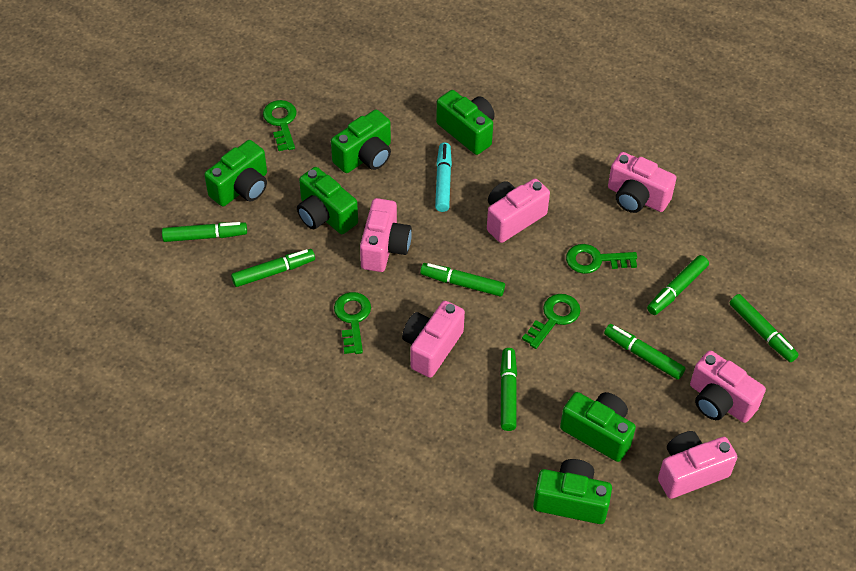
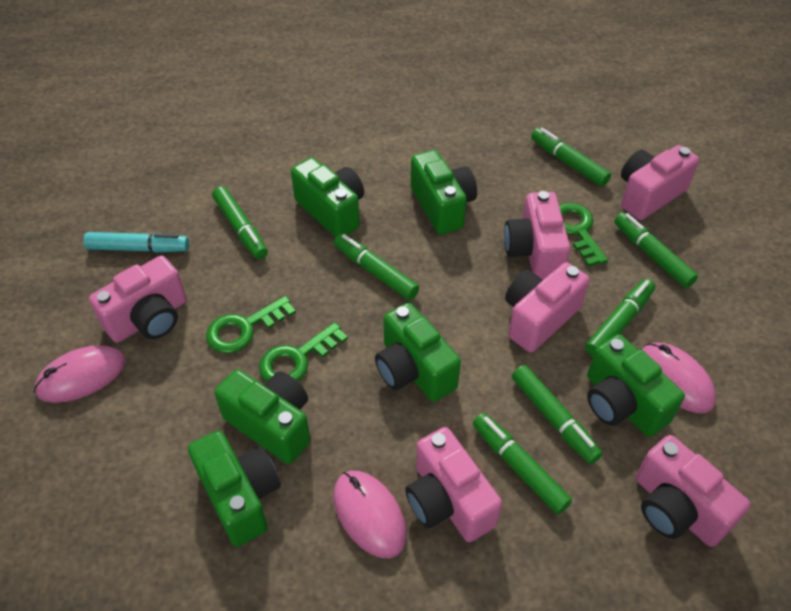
green key: [263,100,297,151] [334,292,371,354] [522,294,581,349] [566,244,637,274] = 4 -> [206,296,296,353] [259,322,348,382] [559,203,608,267] = 3
pink mouse: none = 0 -> [34,345,125,403] [333,471,407,558] [642,343,716,413] = 3

